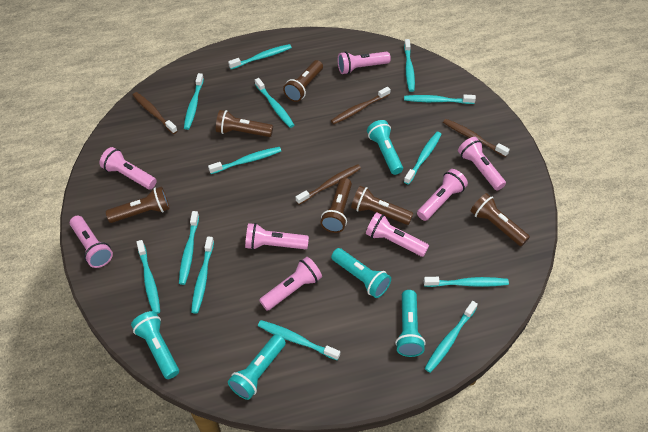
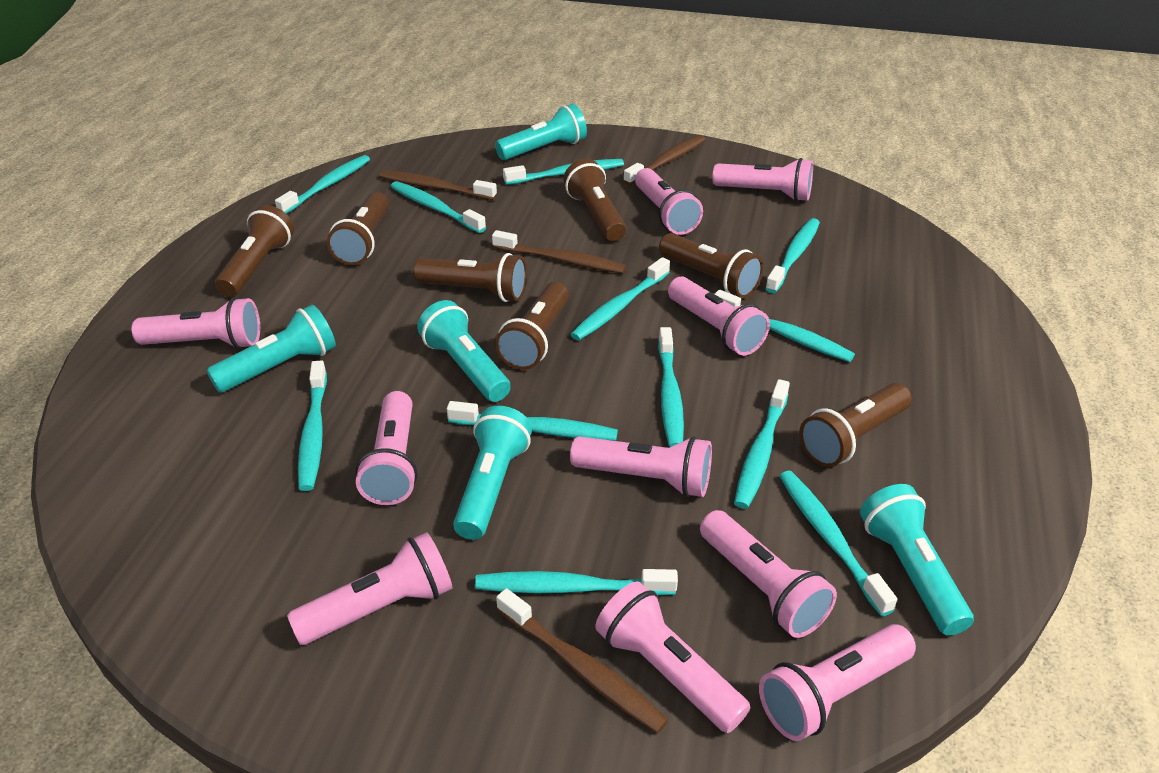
brown flashlight: [106,186,170,223] [216,110,273,137] [283,60,323,102] [320,178,352,233] [351,186,413,225] [471,193,530,246] = 6 -> [215,205,294,297] [327,192,389,265] [413,253,527,302] [495,282,569,370] [563,159,626,241] [659,233,764,298] [799,383,912,467] = 7
pink flashlight: [70,216,113,268] [100,147,157,189] [245,223,309,250] [259,257,322,311] [338,51,391,74] [366,212,429,257] [417,169,468,221] [458,137,506,191] = 8 -> [132,297,260,349] [287,532,453,645] [355,391,417,505] [570,436,712,497] [595,581,750,733] [635,168,703,235] [668,277,770,356] [700,510,837,638] [712,158,813,201] [759,624,916,741] = 10
turquoise toothbrush: [136,240,160,314] [179,211,199,285] [184,73,204,130] [191,237,214,314] [208,147,281,174] [228,44,292,69] [255,78,294,128] [258,320,340,360] [404,39,415,92] [404,95,476,104] [404,132,442,185] [424,277,509,287] [424,301,478,373] = 13 -> [275,155,370,214] [298,360,327,491] [391,181,486,233] [447,401,618,441] [475,569,678,595] [503,159,624,185] [570,257,670,340] [658,327,684,447] [715,290,855,362] [734,379,790,509] [765,218,820,293] [779,471,897,616] = 12

